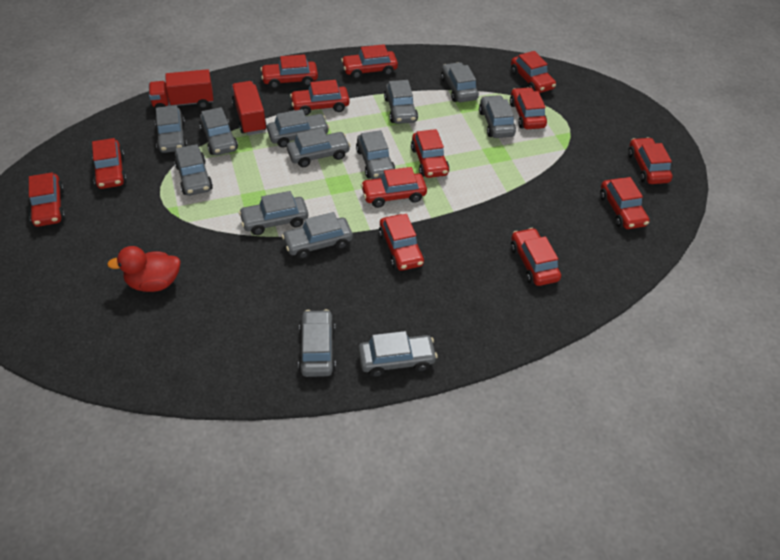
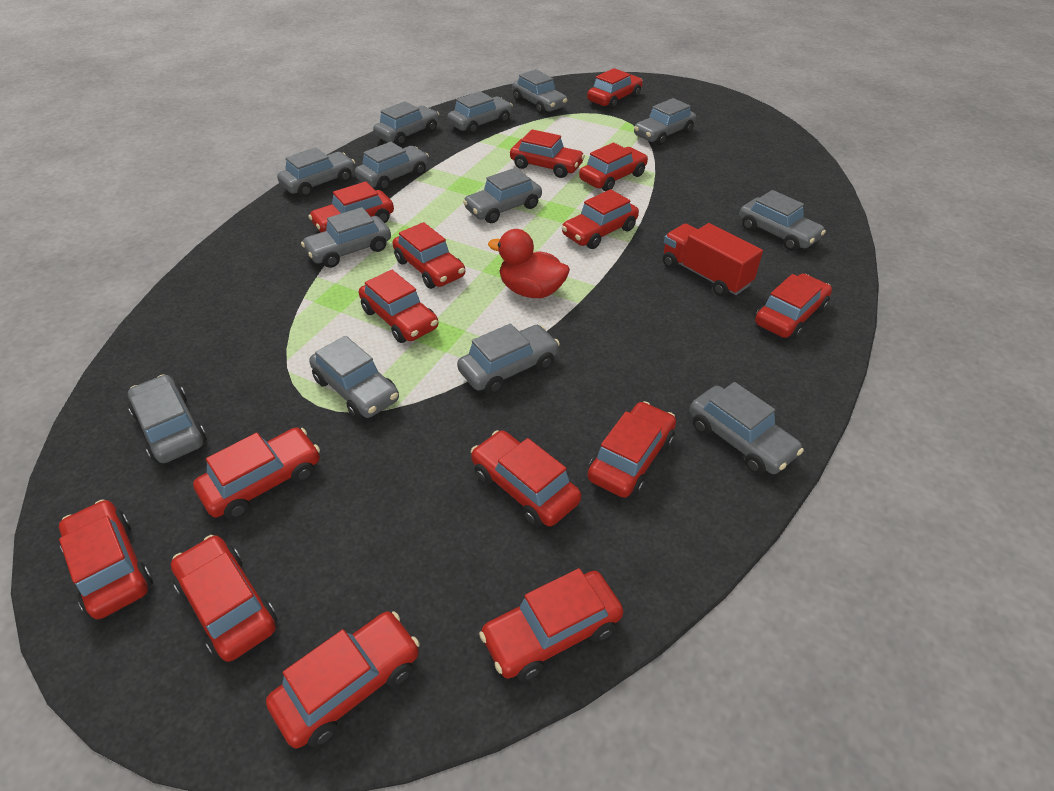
red car: [29,172,65,227] [92,138,127,189] [260,54,318,89] [290,80,350,116] [341,44,398,79] [361,167,427,208] [379,214,424,271] [411,129,450,178] [510,87,547,129] [511,51,556,93] [511,228,561,286] [600,177,649,229] [628,137,673,184] = 13 -> [59,499,153,619] [171,535,277,662] [193,427,320,519] [266,611,420,748] [308,181,394,232] [359,270,438,343] [392,222,465,289] [471,430,581,527] [479,568,623,681] [510,129,585,178] [562,189,639,249] [579,142,648,191] [587,68,643,109] [588,401,676,498] [755,274,832,340] = 15
red truck: [149,69,213,111] [232,81,267,135] = 2 -> [663,223,763,296] = 1

